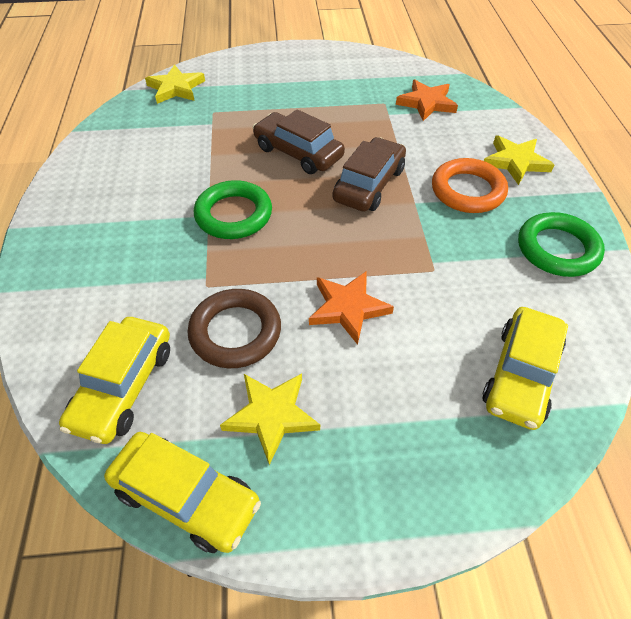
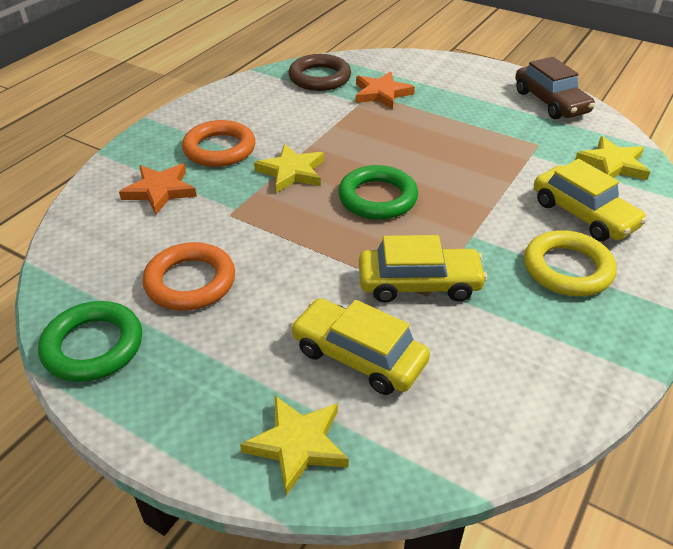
brown car: [253,109,345,174] [332,137,406,212] = 2 -> [515,57,595,119] = 1
orange ring: [432,158,508,213] = 1 -> [143,242,235,311] [182,120,255,167] = 2
yellow ring: none = 0 -> [524,230,617,296] = 1

